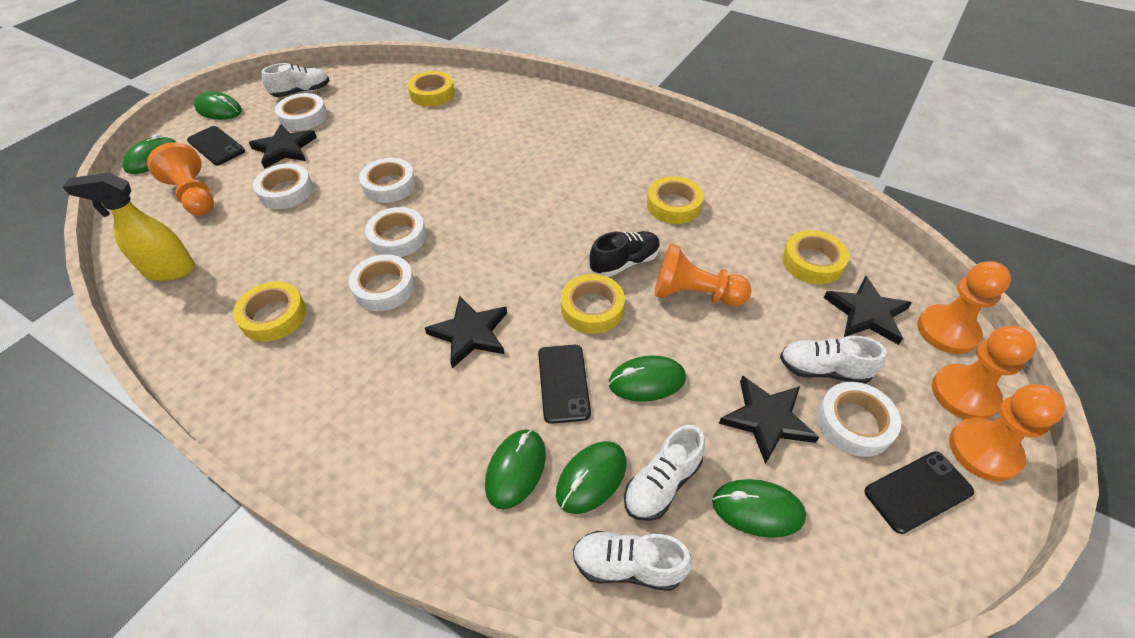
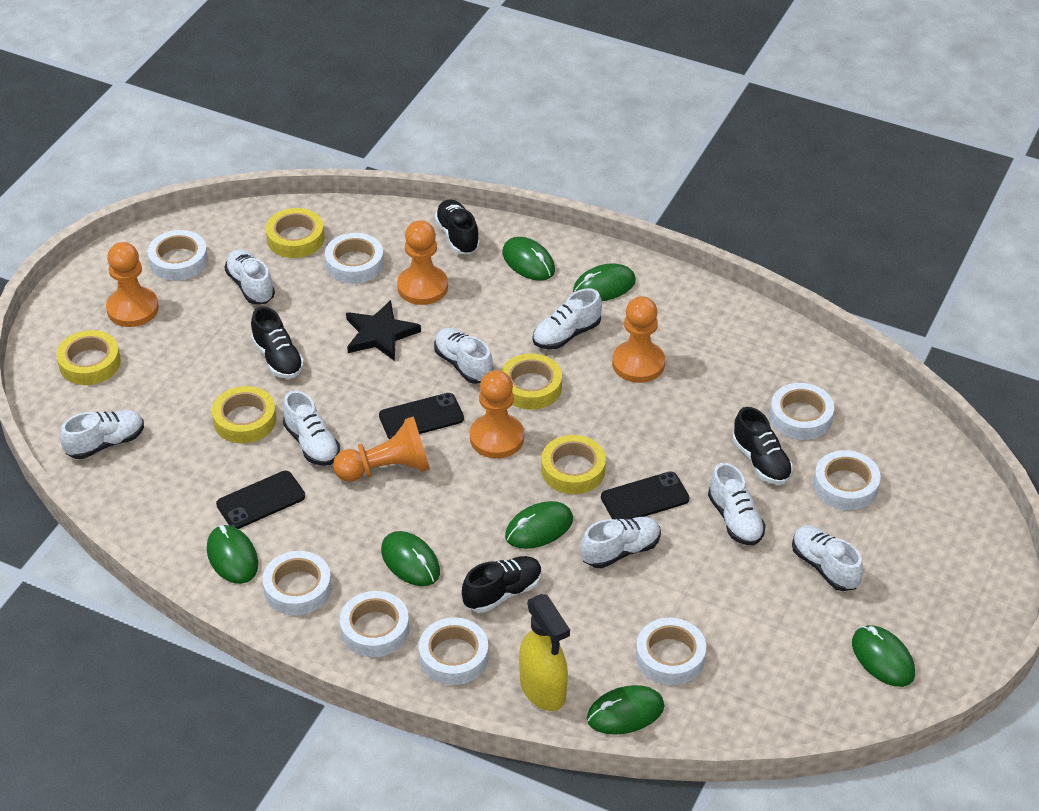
black shoe: [589,231,660,277] = 1 -> [251,307,304,379] [435,199,480,254] [462,556,542,613] [733,407,793,485] = 4
black star: [249,124,317,169] [425,296,507,368] [719,375,819,464] [824,276,912,345] = 4 -> [346,300,421,361] = 1
green mouse: [122,134,176,174] [194,91,242,120] [485,429,546,510] [556,441,626,514] [609,355,686,402] [712,479,806,538] = 6 -> [207,525,258,584] [381,531,440,586] [502,237,555,281] [505,501,573,549] [573,264,636,301] [587,685,664,735] [852,625,915,687] = 7
white shoe: [262,63,329,97] [573,531,692,591] [624,425,705,521] [780,336,887,384] = 4 -> [60,410,144,459] [224,249,275,304] [283,390,340,466] [434,328,493,384] [533,288,602,350] [580,517,661,568] [708,463,766,545] [792,525,864,591] = 8
white tape: [253,163,313,209] [275,93,327,131] [349,254,415,311] [359,158,416,203] [365,207,426,257] [817,382,901,457] = 6 -> [148,230,208,281] [262,551,332,615] [325,233,384,284] [340,591,409,657] [419,617,489,685] [636,618,706,685] [770,383,834,440] [814,450,881,510] = 8

